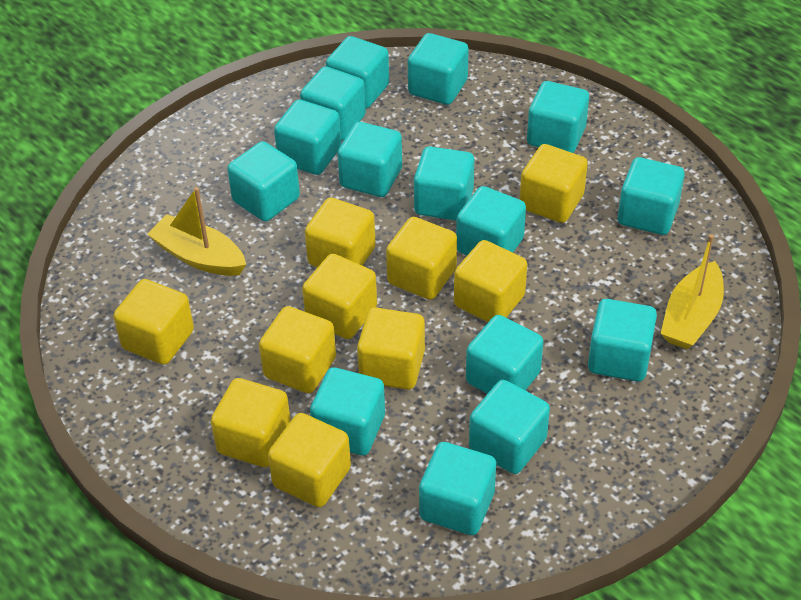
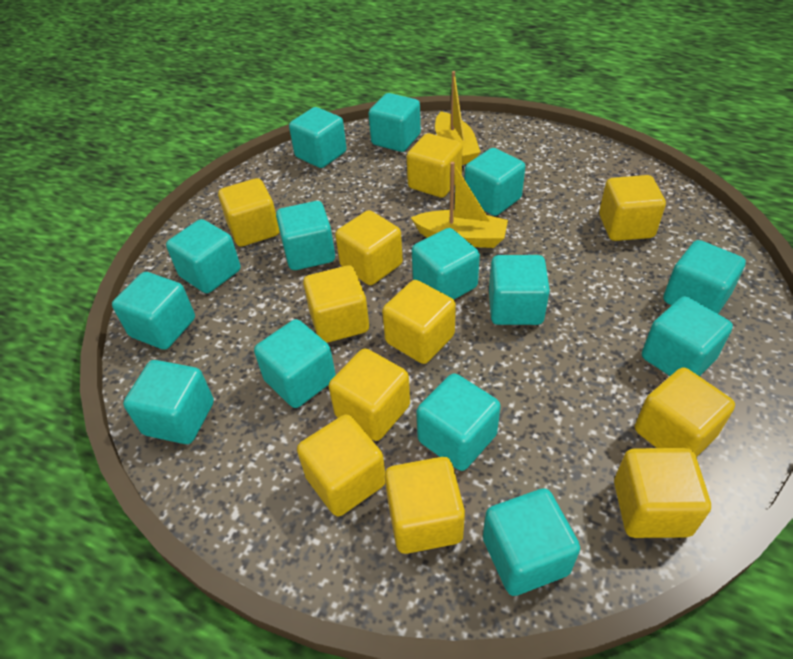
turquoise cube: [227,141,300,222] [274,99,341,175] [300,66,366,141] [310,367,385,455] [326,36,389,109] [337,122,402,197] [408,33,469,105] [414,146,474,221] [419,442,496,535] [456,186,526,255] [466,315,543,394] [469,380,550,474] [527,81,589,153] [588,299,657,381] [618,157,685,235] = 15 -> [112,272,195,350] [123,360,214,444] [166,219,241,293] [254,319,336,408] [276,201,335,270] [289,107,347,168] [368,93,421,152] [412,228,480,300] [416,373,501,471] [464,148,525,216] [483,488,580,596] [489,255,550,325] [642,296,733,376] [663,240,746,314] = 14
yellow cube: [113,279,194,365] [211,378,291,467] [259,306,336,393] [268,413,351,507] [302,254,377,339] [305,198,376,268] [357,307,425,390] [386,217,457,300] [454,240,527,322] [520,144,588,223] = 10 -> [218,178,279,247] [297,414,385,516] [303,265,369,343] [329,348,410,441] [335,210,403,285] [382,280,456,364] [385,457,465,554] [407,133,463,198] [599,175,666,241] [614,448,711,538] [635,367,735,457] = 11

